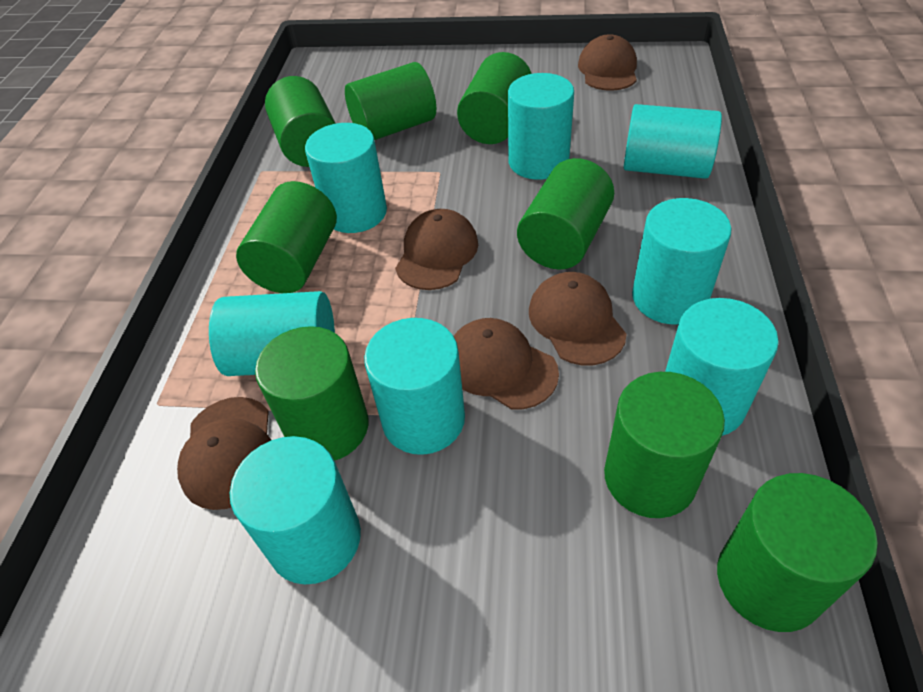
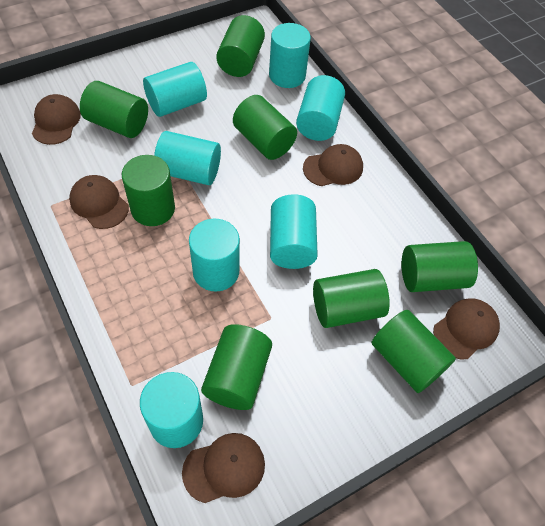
turquoise cylinder: [209,291,335,376] [230,436,361,584] [305,123,387,233] [364,318,465,455] [508,73,574,180] [623,104,722,179] [632,198,731,324] [665,298,779,436] = 8 -> [140,372,203,448] [143,62,207,117] [154,131,221,185] [189,219,240,291] [269,23,311,88] [270,194,318,269] [296,75,345,141] = 7

